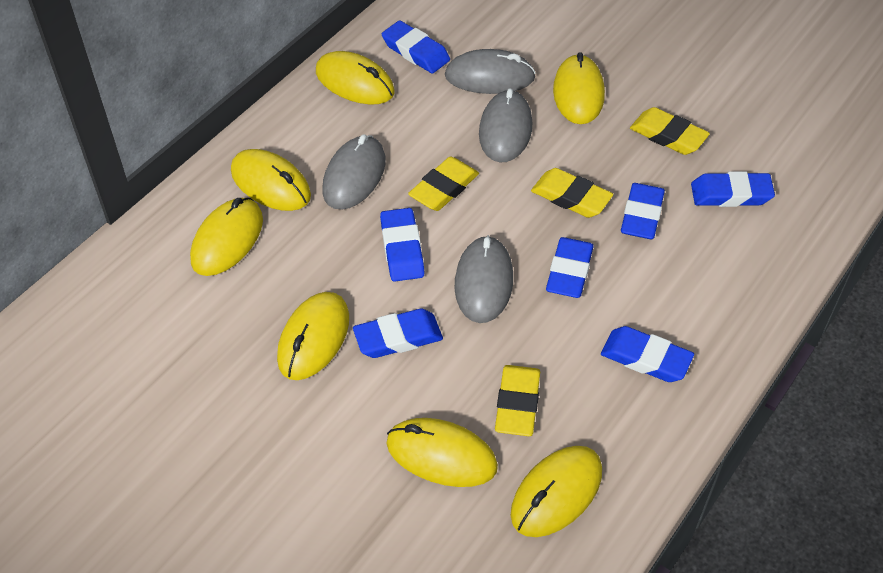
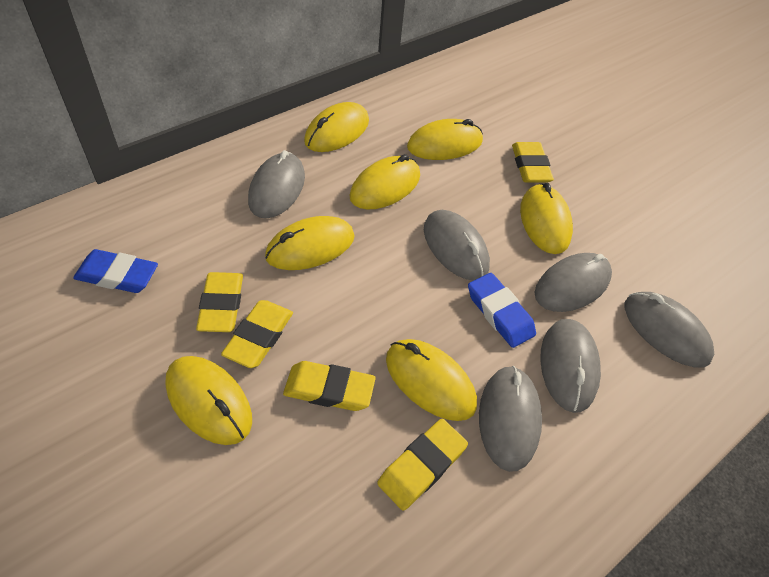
blue eraser: [353,309,443,358] [380,208,425,282] [382,20,450,73] [546,237,594,298] [601,326,694,382] [621,183,665,239] [691,171,775,207] = 7 -> [73,249,158,293] [468,273,536,348] = 2
grey mouse: [322,135,386,210] [445,49,536,94] [455,235,513,323] [479,88,532,162] = 4 -> [248,150,305,218] [424,210,490,281] [479,366,542,472] [535,253,612,312] [540,319,601,413] [625,292,714,368] = 6
yellow eraser: [408,157,479,211] [495,365,540,436] [531,168,613,218] [630,107,710,155] = 4 -> [196,272,243,332] [221,300,293,368] [283,361,376,411] [377,419,468,511] [512,142,554,182] = 5

